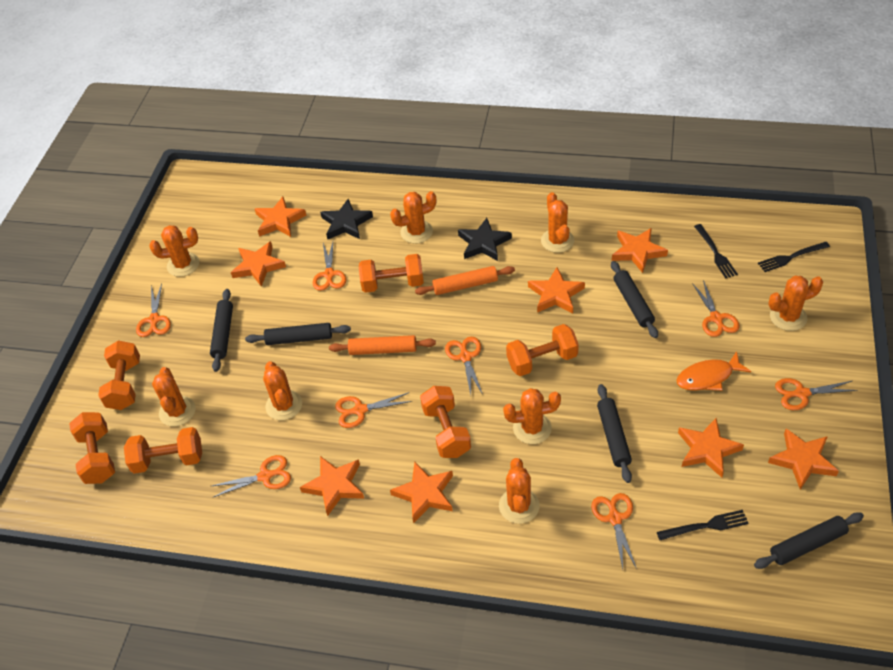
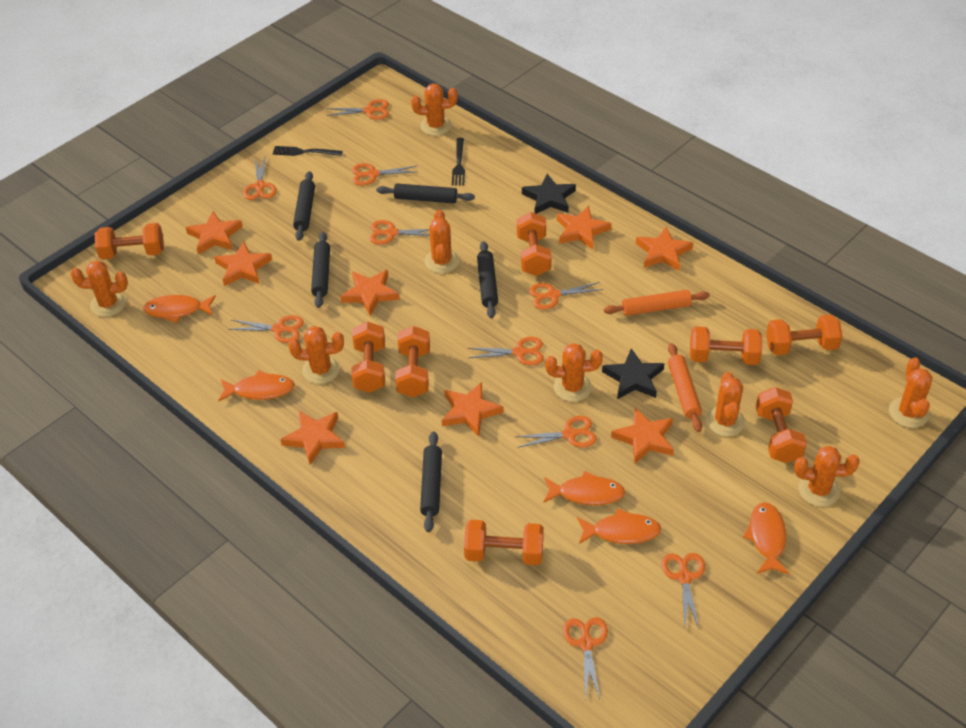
black fork: [657,510,749,540] [694,224,738,278] [758,242,830,272] = 3 -> [272,146,343,156] [452,138,465,186] = 2
orange dumbbell: [69,412,115,484] [98,340,140,410] [124,427,202,474] [359,254,424,293] [420,386,471,458] [506,324,579,376] = 6 -> [95,223,164,259] [351,321,385,393] [395,326,430,397] [464,520,544,565] [517,212,552,276] [690,327,762,365] [756,387,807,463] [766,315,842,355] = 8
orange fish: [676,351,751,391] = 1 -> [143,295,216,323] [218,370,295,402] [543,471,625,505] [577,508,661,544] [743,502,790,574] = 5
orange scissors: [136,284,171,337] [212,455,291,497] [313,242,346,291] [335,392,412,428] [445,337,483,395] [591,493,637,569] [692,280,739,337] [775,378,857,410] = 8 -> [228,315,304,343] [243,157,277,200] [326,99,389,120] [352,163,416,186] [369,220,430,245] [468,337,544,366] [515,416,597,448] [529,282,603,310] [563,617,608,699] [662,553,705,629] = 10

